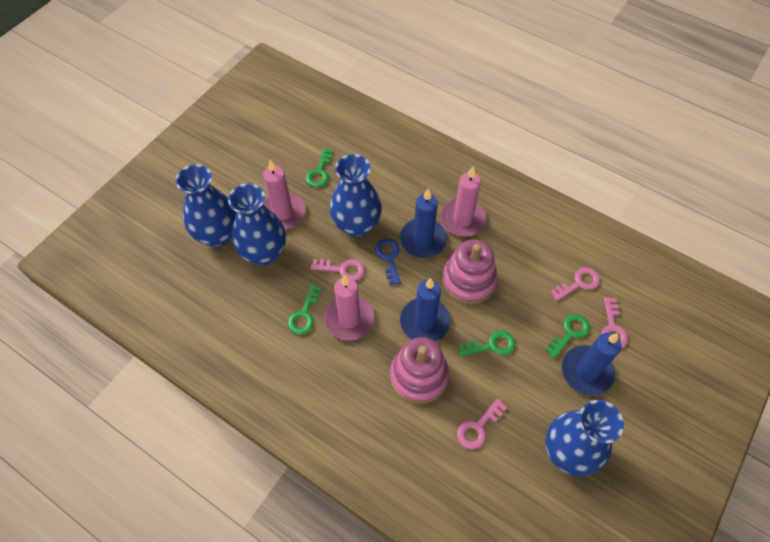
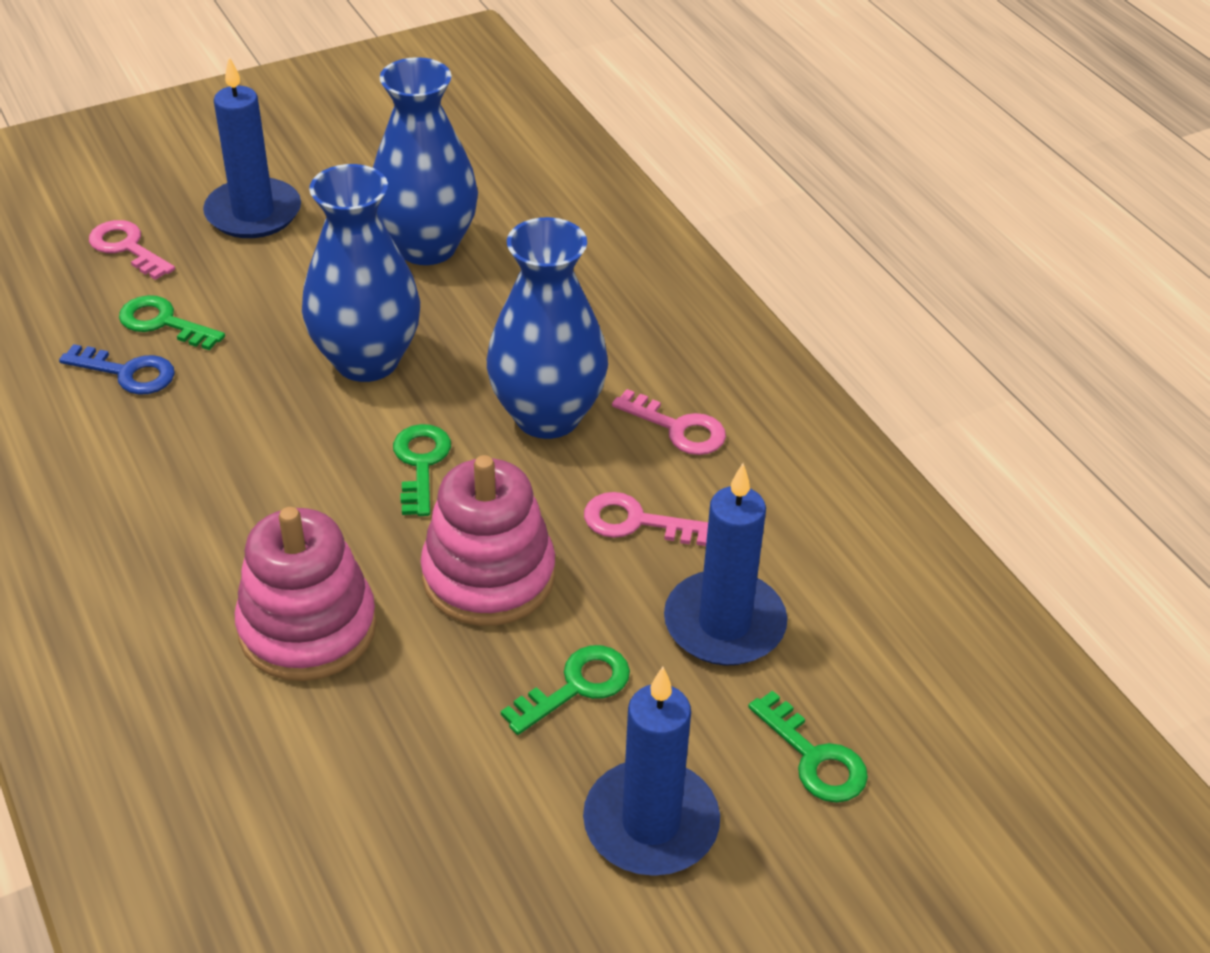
blue vase: [176,164,237,247] [228,183,286,266] [330,154,382,237] [545,400,624,476] = 4 -> [302,164,420,382] [373,57,478,265] [487,217,608,439] = 3
pink candle: [263,160,306,229] [324,275,375,341] [440,167,487,236] = 3 -> none = 0
pink key: [311,259,365,281] [457,398,507,449] [550,267,600,301] [601,297,628,348] = 4 -> [89,220,175,280] [584,492,708,546] [612,389,726,455] = 3

